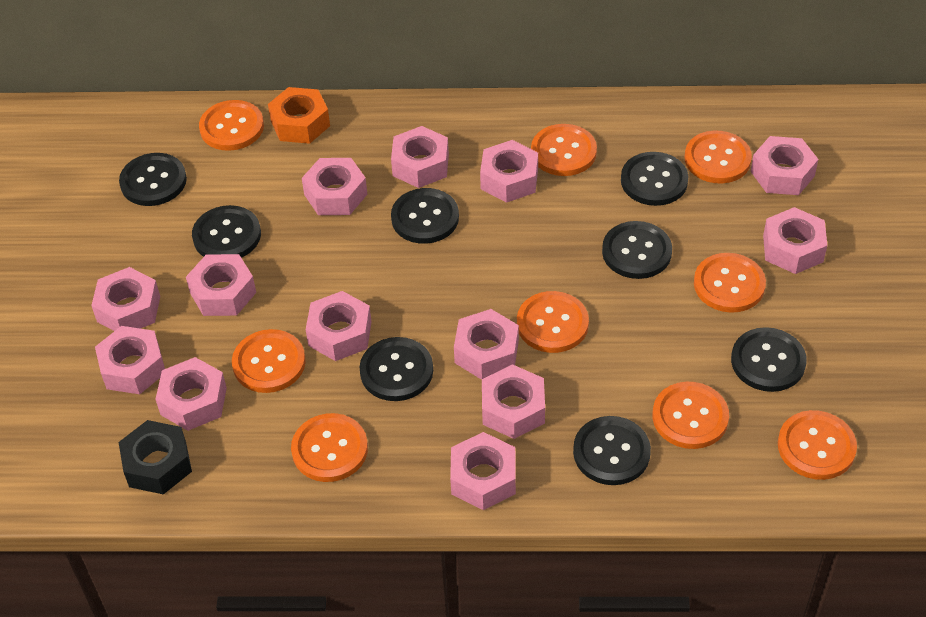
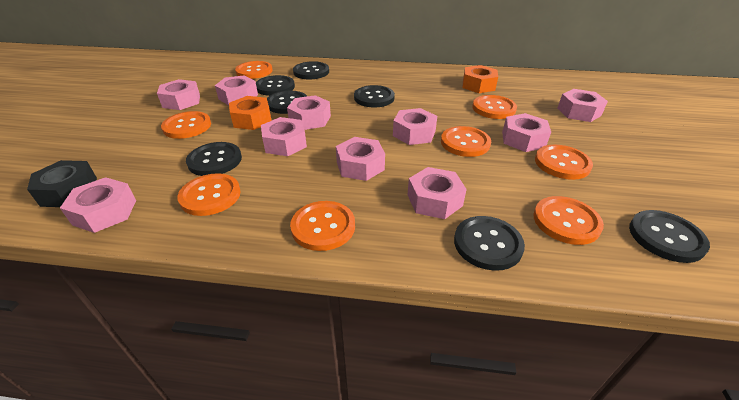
black button: [119,153,187,206] [192,205,261,258] [360,337,433,401] [391,188,459,244] [573,416,651,485] [602,221,672,279] [621,152,688,206] [731,327,807,392] = 8 -> [186,142,242,176] [256,75,295,96] [267,91,307,114] [293,61,329,79] [354,85,395,108] [454,216,525,271] [629,210,710,263] = 7
orange button: [199,100,264,151] [232,329,306,393] [291,413,368,482] [517,291,589,353] [531,124,597,176] [653,382,729,449] [685,131,752,183] [694,253,766,313] [778,410,857,480] = 9 -> [161,111,211,139] [177,173,241,216] [235,61,273,79] [290,201,355,251] [441,126,491,157] [472,95,517,119] [533,196,604,245] [535,144,593,180] = 8
orange nut: [268,87,330,144] = 1 -> [229,96,272,130] [463,65,498,93] = 2
pink nut: [91,267,160,331] [95,326,165,394] [155,357,227,431] [186,254,256,316] [302,158,367,215] [306,291,372,361] [391,126,449,188] [450,432,516,510] [454,309,519,380] [480,140,538,203] [482,364,545,439] [751,136,818,195] [763,207,827,274] = 13 -> [60,177,136,233] [157,79,200,110] [215,75,258,105] [261,117,307,156] [287,95,331,130] [336,137,385,181] [393,108,437,145] [407,167,467,219] [502,113,551,152] [557,89,608,122] = 10

